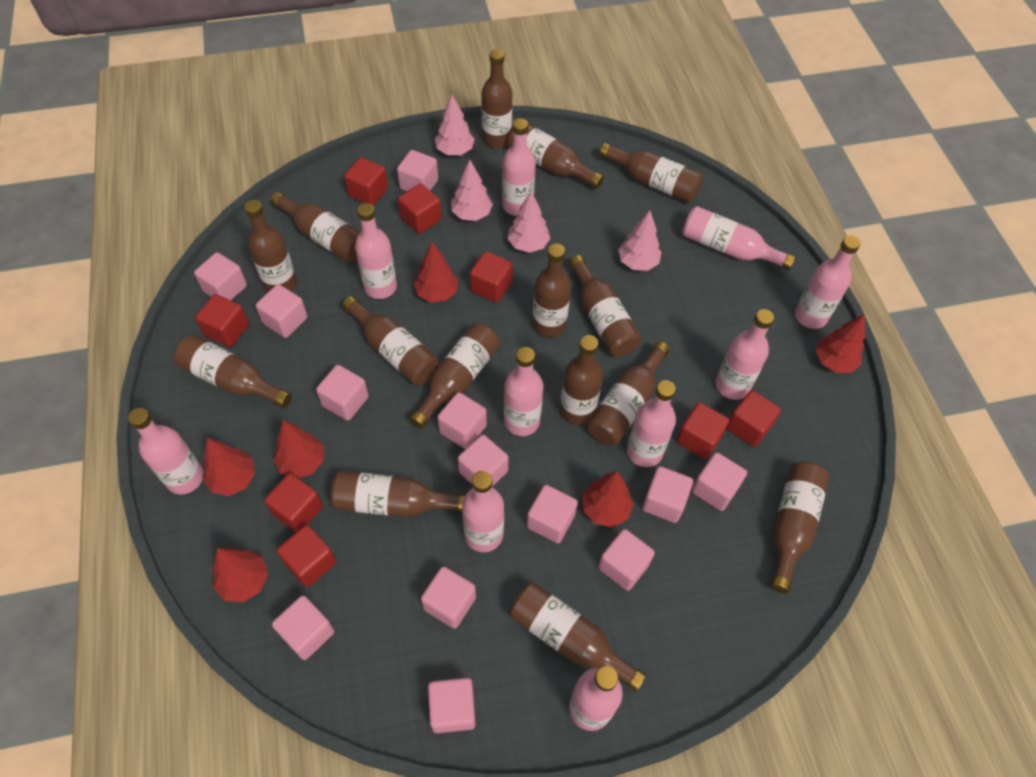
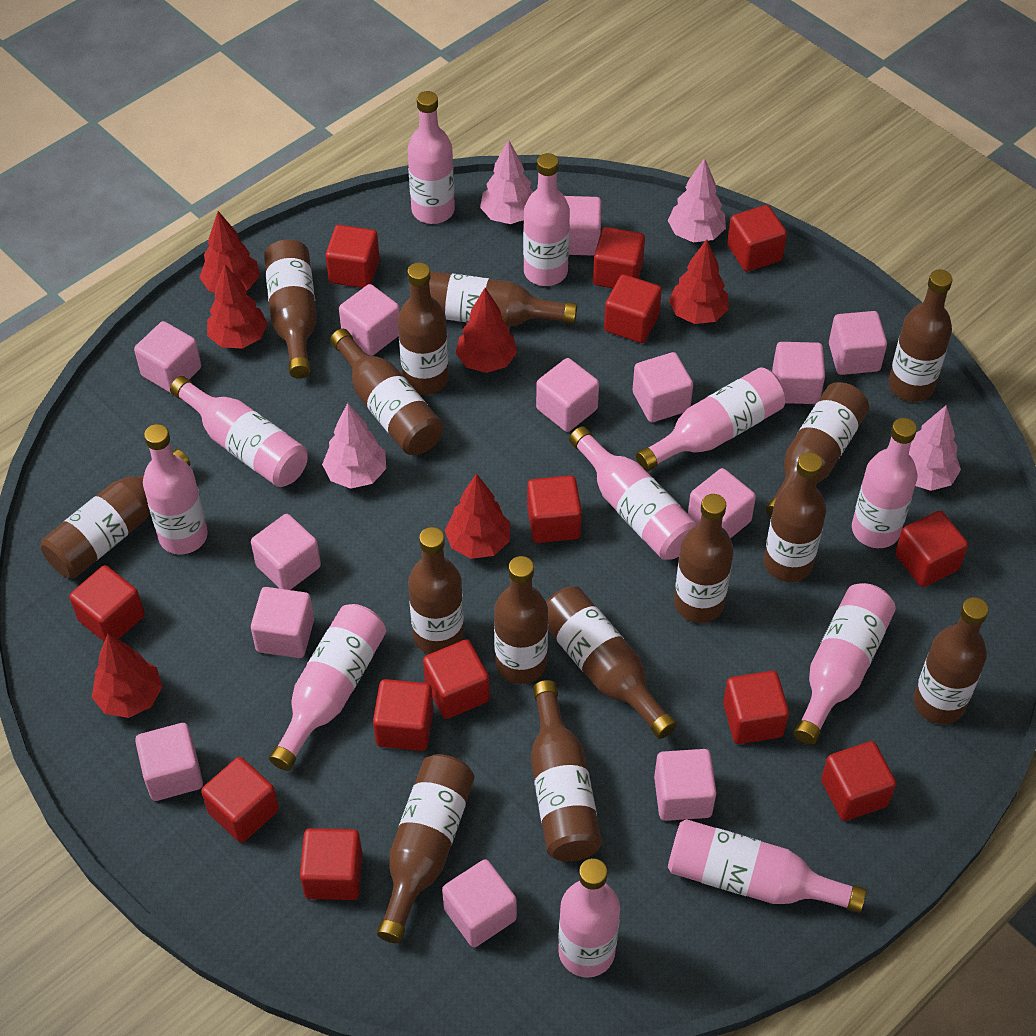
pink bottle: [128,408,204,494] [355,203,397,299] [462,471,504,552] [502,118,536,216] [504,347,543,436] [569,666,623,731] [627,380,676,467] [682,206,795,270] [715,309,774,400] [795,235,861,329] = 10 -> [143,424,208,555] [170,376,308,487] [269,604,386,771] [408,91,455,224] [523,153,570,286] [558,858,620,978] [569,426,698,560] [636,367,786,472] [668,819,867,913] [794,583,896,745] [852,418,917,548] = 11
red cube: [195,294,249,347] [264,473,323,532] [277,525,336,587] [344,157,388,205] [398,183,442,234] [470,251,513,303] [676,402,729,459] [727,390,781,447] = 8 -> [69,565,145,641] [201,757,279,843] [300,828,362,900] [325,225,380,288] [373,679,433,751] [423,639,490,719] [527,475,582,543] [593,227,645,288] [604,274,662,343] [723,671,789,744] [727,205,787,272] [821,741,896,821] [895,511,968,587] = 13

